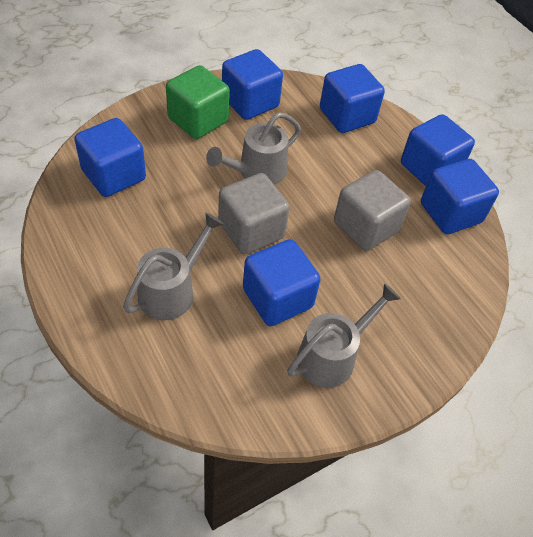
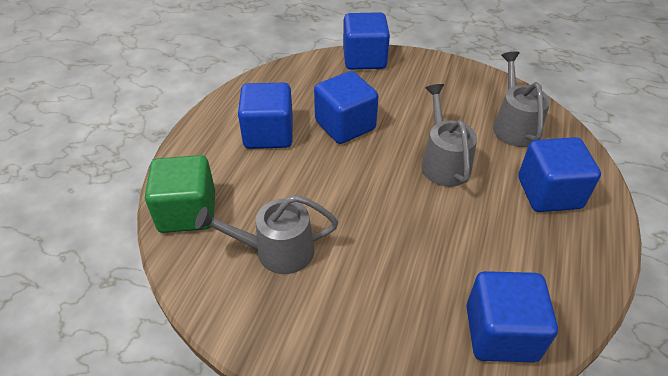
blue cube: [74,118,146,197] [222,49,283,120] [243,239,321,326] [320,64,385,133] [401,114,475,186] [421,159,499,234] = 6 -> [238,83,293,149] [314,71,379,144] [343,12,390,70] [466,271,558,362] [518,137,601,212] = 5
grey cube: [218,173,290,254] [334,170,411,251] = 2 -> none = 0

